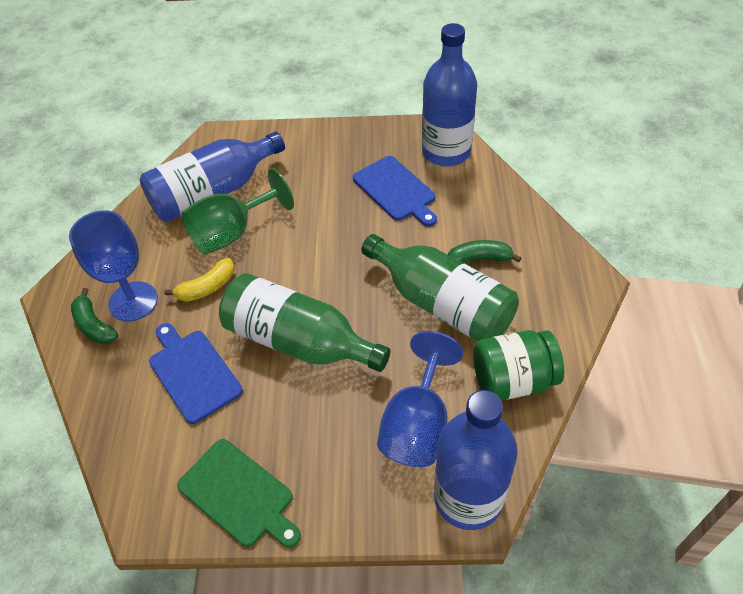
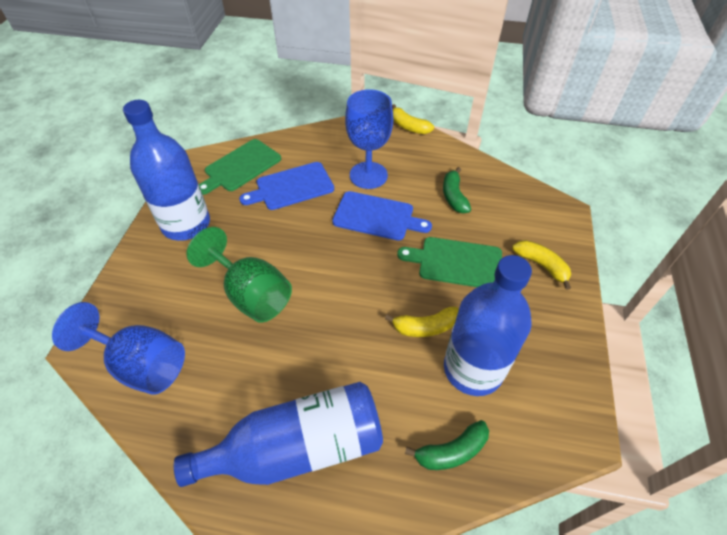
green bottle: [219,273,390,372] [361,234,519,341] = 2 -> none = 0
green cutting board: [177,439,301,548] = 1 -> [199,139,281,195] [397,237,502,287] = 2
green jar: [473,330,564,401] = 1 -> none = 0
yellow banana: [164,258,234,302] = 1 -> [385,307,459,337] [392,104,434,134] [512,240,571,290] = 3

